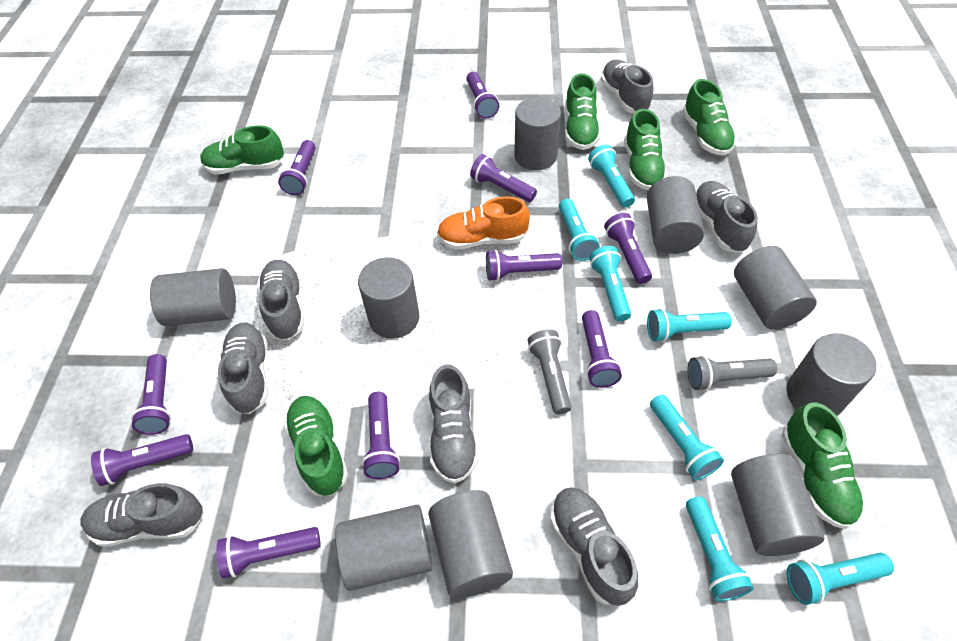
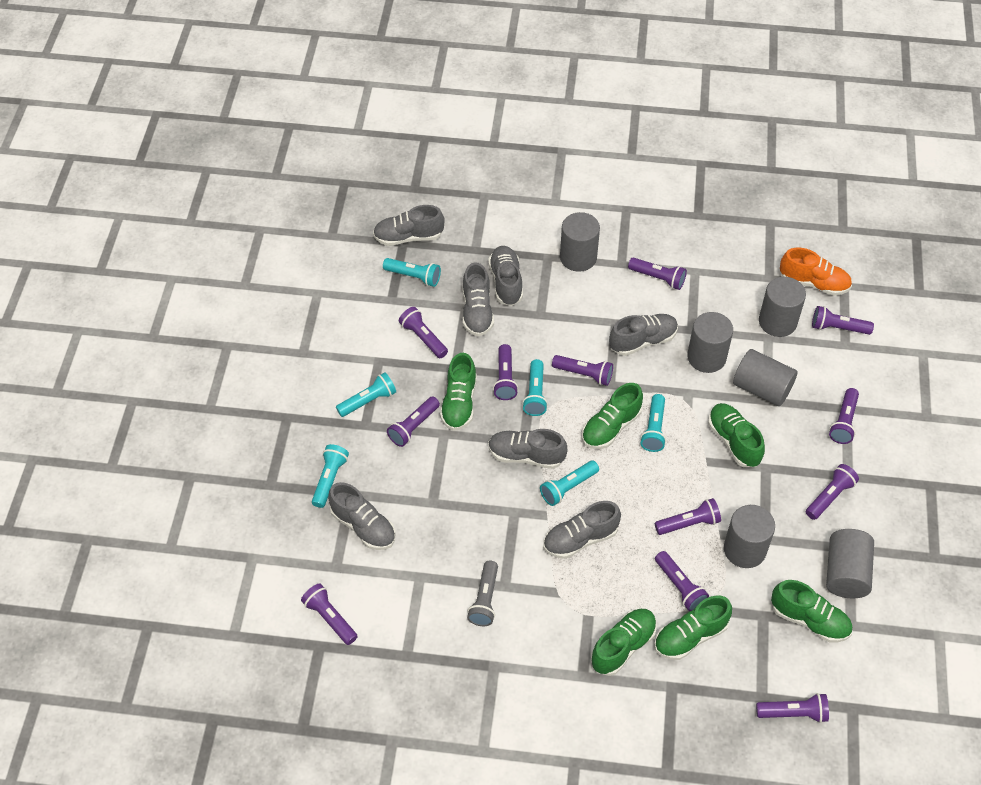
grey cylinder: [150,268,236,326] [335,505,432,591] [358,257,419,339] [428,490,513,598] [514,97,561,170] [647,176,704,254] [731,454,825,556] [734,246,817,330] [786,333,876,416] = 9 -> [560,212,600,272] [687,312,733,373] [724,505,775,568] [733,349,798,406] [759,277,806,337] [826,529,874,598] = 6
grey flashlight: [528,329,571,414] [687,355,777,391] = 2 -> [467,561,498,626] = 1
purple flashlight: [91,434,193,486] [131,354,171,435] [216,527,321,578] [278,140,316,195] [362,392,400,479] [466,72,499,119] [470,154,537,202] [486,250,562,281] [582,310,622,388] [604,213,652,284] = 10 -> [301,584,358,645] [387,397,440,447] [399,307,448,358] [493,344,518,400] [552,355,613,386] [628,258,687,290] [655,498,721,535] [655,551,709,611] [756,693,829,723] [806,464,859,520] [812,306,874,335] [829,388,859,444] = 12
turquoise flashlight: [559,199,600,261] [588,145,635,208] [589,246,631,322] [647,308,732,342] [650,395,724,480] [686,496,754,601] [787,553,894,605] = 7 -> [312,444,349,508] [336,372,396,417] [383,258,441,287] [522,359,548,416] [540,461,599,506] [640,394,666,452] = 6

